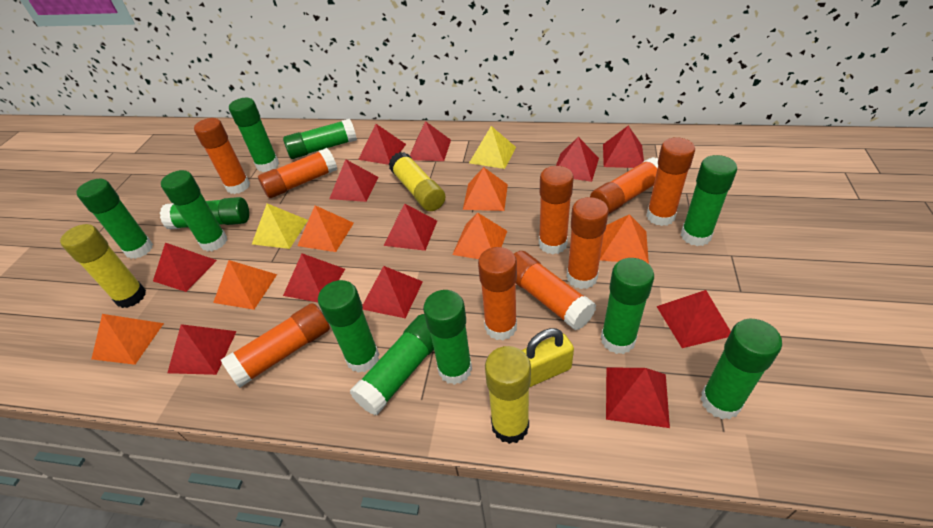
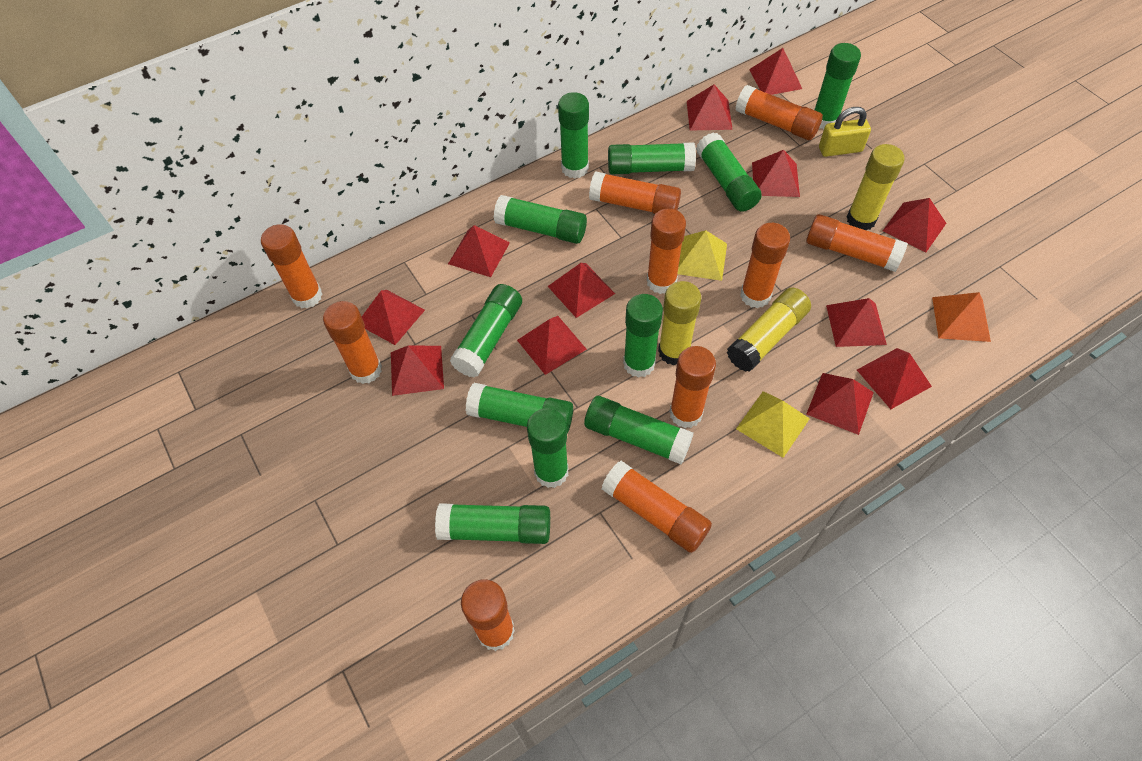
orange glue stick: [194,118,250,194] [221,303,330,388] [258,148,337,198] [478,247,517,340] [514,251,596,330] [539,166,574,254] [567,197,609,289] [590,157,658,215] [646,137,695,226] = 9 -> [261,224,323,309] [323,301,382,384] [461,579,515,651] [589,171,681,214] [601,461,712,553] [647,209,686,294] [669,346,716,428] [736,85,823,140] [740,223,790,308] [806,214,908,272] = 10
orange pyramid: [92,314,164,365] [213,260,277,310] [297,205,354,252] [452,213,507,259] [463,167,508,211] [600,214,649,264] = 6 -> [932,292,991,342] = 1

